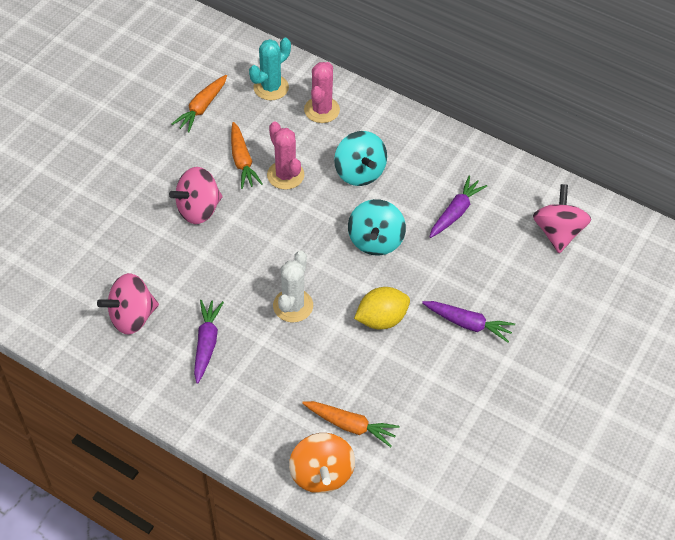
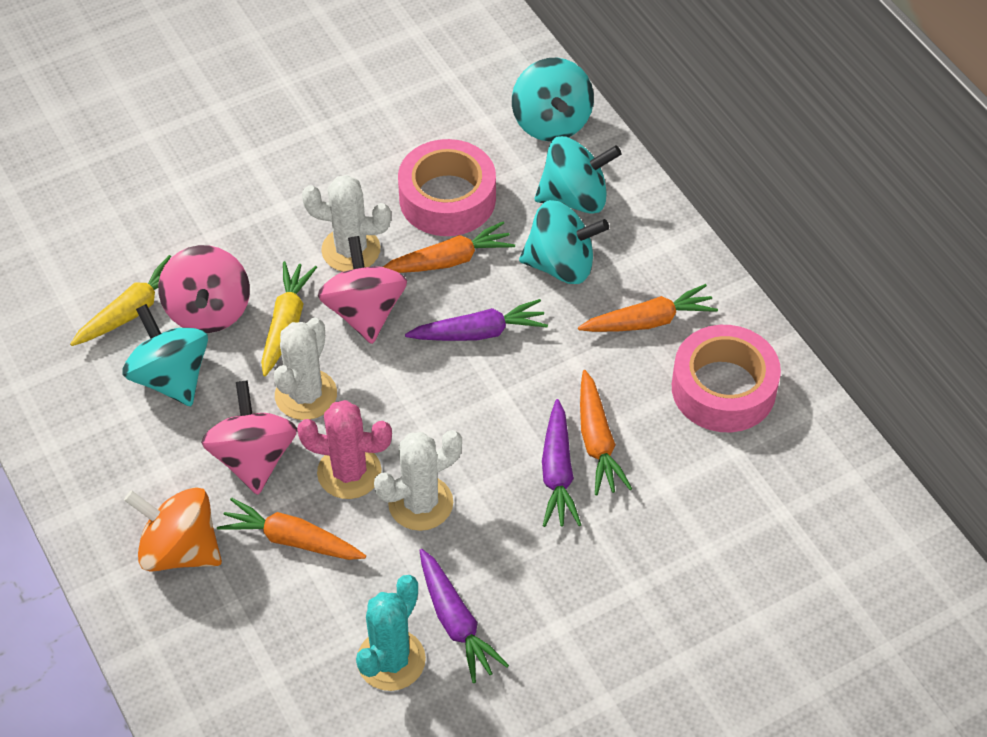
orange carrot: [172,75,227,133] [231,122,263,189] [302,401,399,447] = 3 -> [217,498,366,560] [383,222,515,273] [578,284,718,332] [580,370,632,495] = 4
pink cactus: [267,121,304,190] [304,62,340,123] = 2 -> [297,400,392,499] = 1
pink tape: none = 0 -> [398,139,496,236] [672,325,781,432] = 2
turquoise spinning top: [334,131,387,186] [348,199,406,256] = 2 -> [122,304,208,406] [512,58,594,141] [519,200,609,284] [535,136,622,214] = 4
white cactus: [273,251,313,322] = 1 -> [274,318,337,420] [302,175,391,272] [374,430,462,531] = 3
yellow carrot: none = 0 -> [70,255,171,346] [261,261,317,376] = 2
yellow lemon: [354,287,410,329] = 1 -> none = 0

